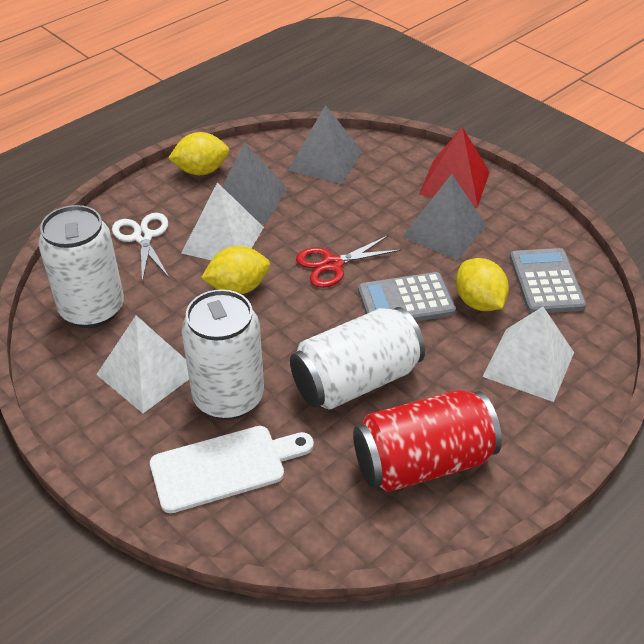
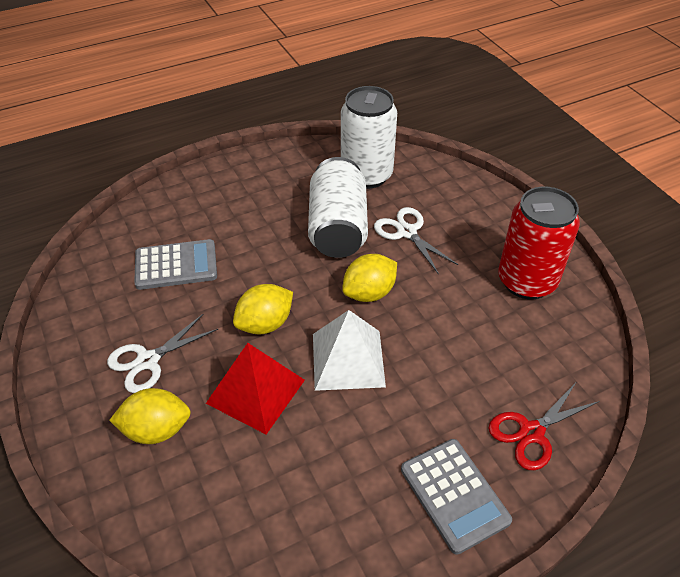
grey pyramid: [222,143,287,224] [288,105,362,184] [402,174,487,260] = 3 -> none = 0
white can: [38,205,124,328] [182,289,264,420] [290,307,425,410] = 3 -> [308,157,368,258] [341,86,397,189] = 2
white cutting board: [150,426,314,513] = 1 -> none = 0
white pyramid: [96,316,189,413] [182,182,264,260] [483,307,574,402] = 3 -> [313,310,386,391] = 1
white scissors: [112,213,169,282] = 1 -> [107,314,218,393] [374,207,458,275] = 2

